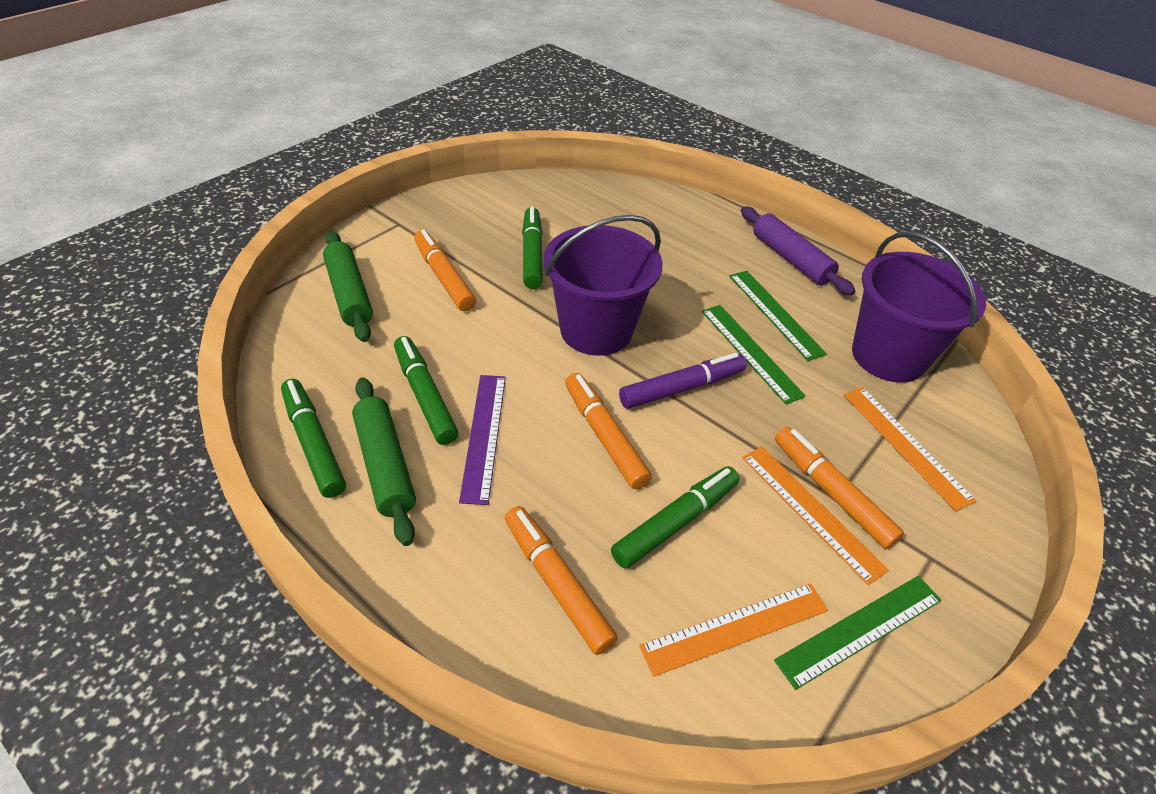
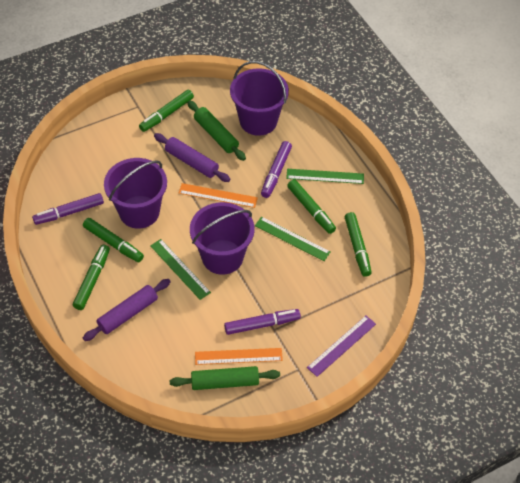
green marker: [281,379,346,498] [394,336,459,445] [522,207,543,289] [611,466,740,569] = 4 -> [73,245,110,310] [83,218,144,262] [139,90,194,132] [287,179,336,234] [345,212,372,277] = 5
orange marker: [414,229,476,311] [505,506,618,655] [565,373,652,489] [775,427,904,549] = 4 -> none = 0
orange ruler: [639,583,828,677] [742,446,889,585] [844,387,976,511] = 3 -> [179,183,258,208] [195,348,283,365] = 2
purple bucket: [544,215,663,356] [852,231,986,383] = 2 -> [104,158,167,229] [190,202,255,275] [230,61,289,136] = 3
purple marker: [619,353,746,409] = 1 -> [32,193,104,225] [224,309,301,335] [261,141,292,198] = 3
purple rolling pin: [741,206,855,296] = 1 -> [83,279,171,341] [154,133,230,182] = 2

